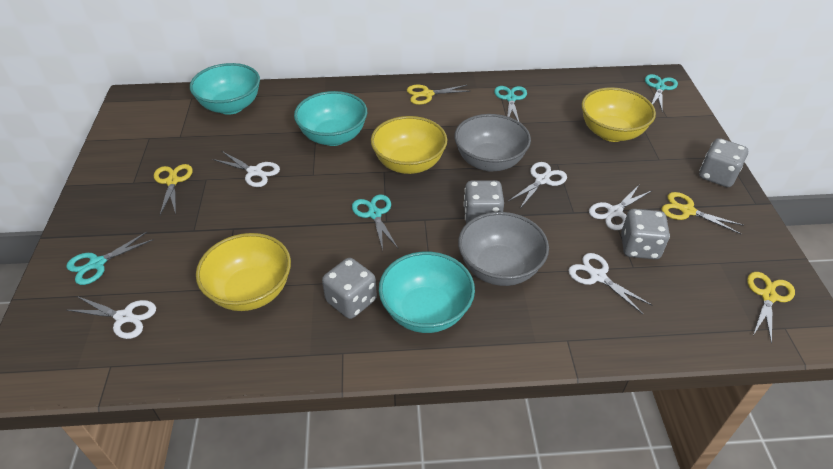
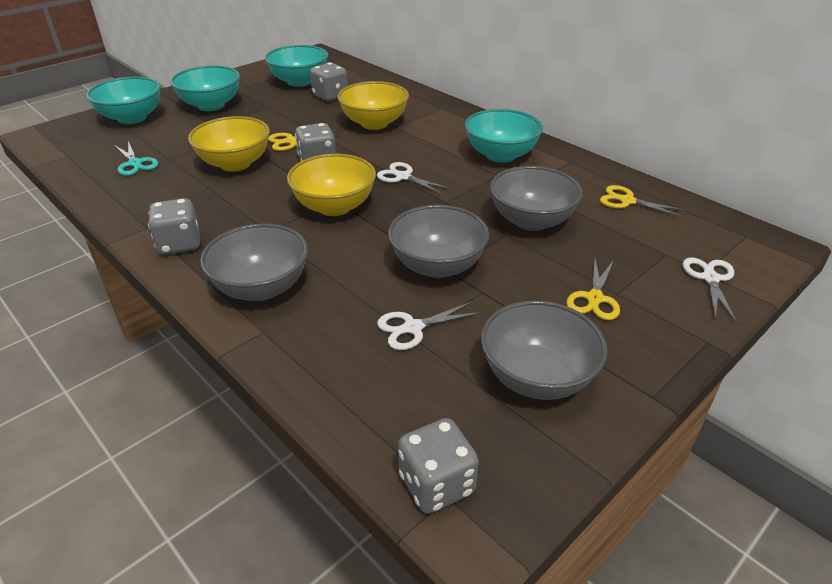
grey bowl: [454,114,531,171] [458,212,549,286] = 2 -> [200,223,308,301] [388,205,489,278] [481,300,608,400] [490,166,583,231] = 4
turquoise bowl: [190,63,260,115] [294,91,367,146] [379,252,475,333] = 3 -> [86,77,161,124] [170,65,240,111] [265,45,328,87] [465,109,543,163] = 4
turquoise scissors: [66,232,154,285] [352,195,398,250] [494,86,527,122] [645,74,678,112] = 4 -> [114,141,159,176] = 1
white scissors: [67,296,156,339] [212,151,280,187] [509,162,567,209] [568,253,653,314] [589,184,651,230] = 5 -> [377,162,451,195] [377,302,482,350] [683,257,736,322] = 3
yellow scissors: [154,164,193,215] [407,85,470,105] [661,192,744,234] [747,272,795,344] = 4 -> [268,130,340,151] [566,259,620,320] [600,185,687,218] = 3

